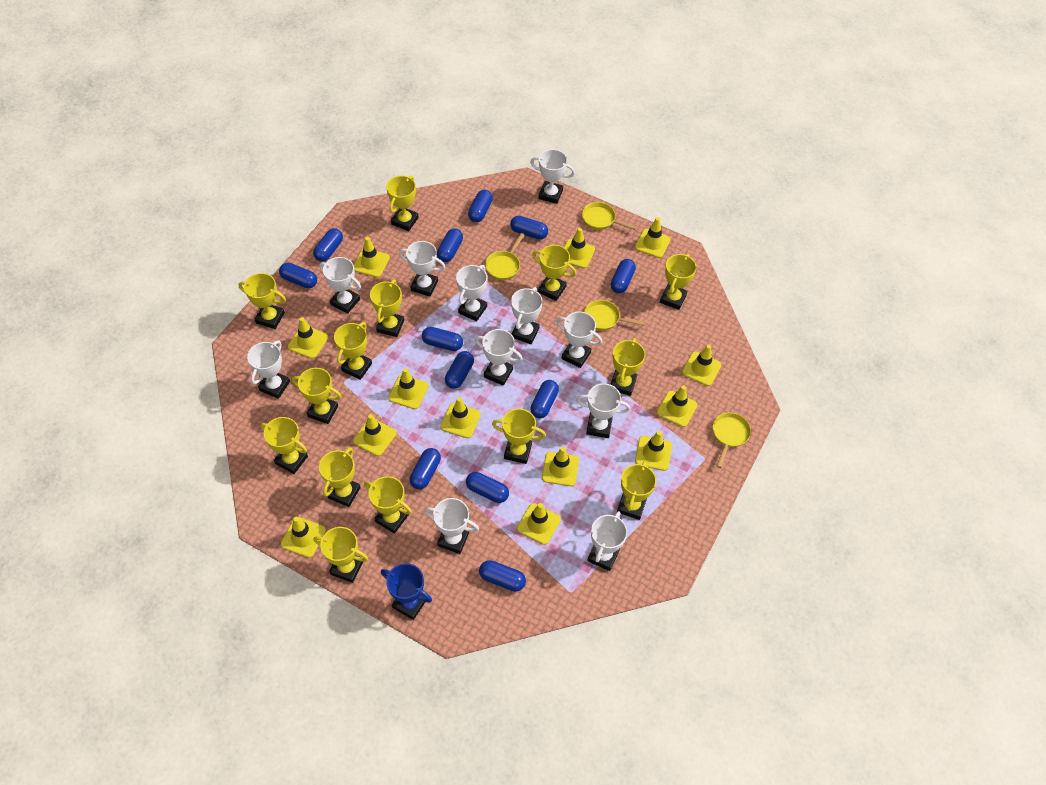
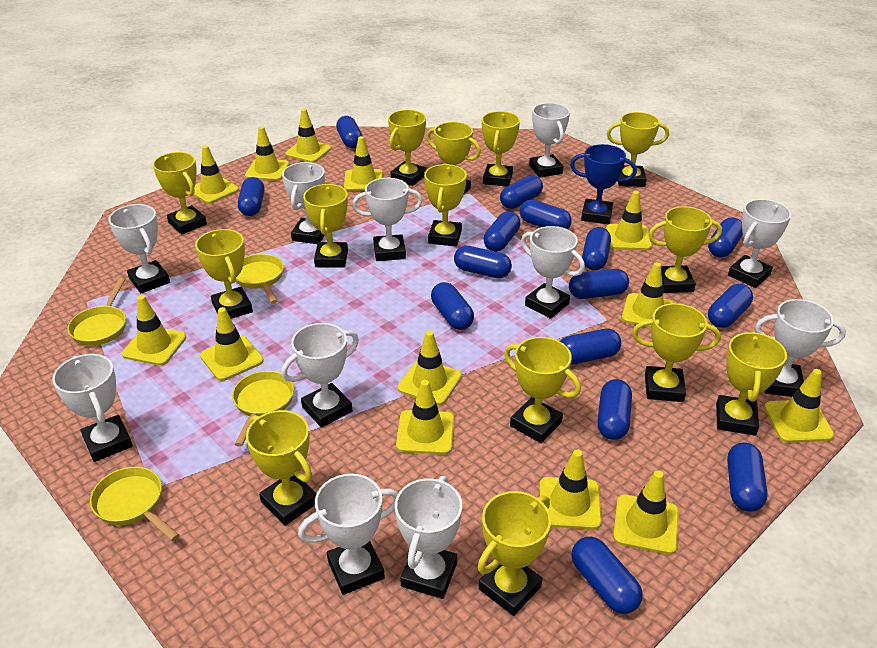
blue capsule: [279,263,317,288] [313,228,343,262] [410,448,441,489] [422,327,463,351] [437,228,463,262] [445,351,474,389] [466,472,509,503] [468,190,493,222] [479,560,526,591] [510,216,548,239] [530,380,559,419] [611,259,636,293] = 12 -> [238,177,265,216] [336,116,362,148] [431,282,474,330] [454,246,512,278] [483,211,521,252] [500,175,543,209] [520,200,572,229] [560,328,621,365] [569,269,629,299] [571,537,643,614] [582,227,611,270] [597,379,632,440] [708,217,743,257] [708,284,753,328] [727,443,767,512] = 15

